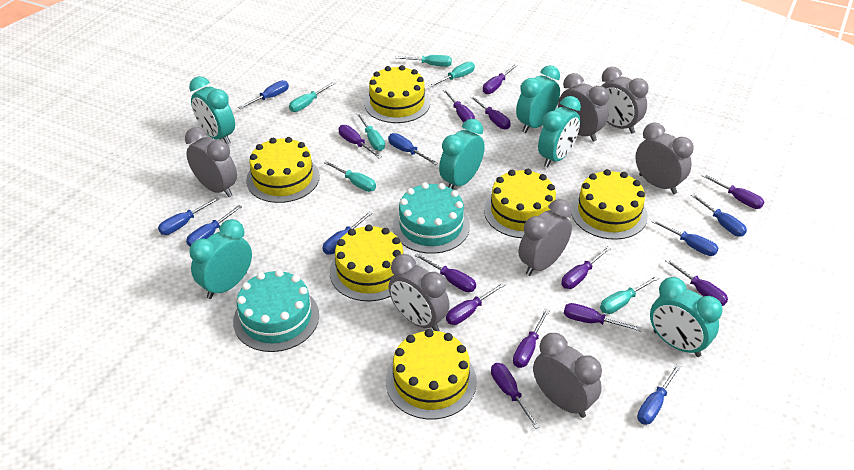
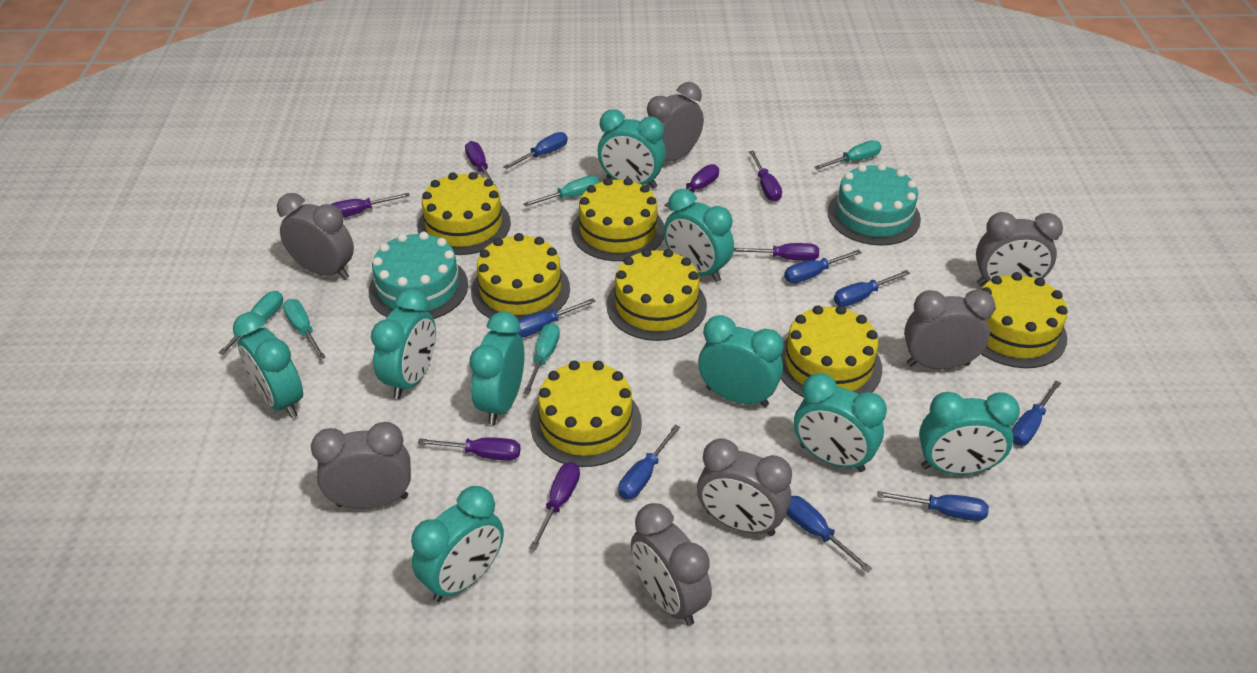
purple screwdriver: [338,125,382,158] [415,253,476,292] [443,89,475,122] [446,282,506,325] [470,96,511,129] [483,64,518,94] [491,363,540,429] [513,309,550,368] [561,246,611,289] [564,303,642,331] [665,259,728,306] [701,174,764,209] = 12 -> [330,193,410,218] [417,437,521,461] [465,141,496,186] [529,462,580,550] [664,164,719,207] [733,243,819,261] [749,151,782,202] = 7
turquoise clock: [189,76,235,144] [189,219,252,299] [439,119,485,189] [516,65,560,133] [538,96,581,168] [650,277,723,357] = 6 -> [233,312,303,418] [371,288,436,399] [411,486,504,602] [470,311,525,425] [598,109,666,189] [664,189,734,282] [698,315,784,407] [794,373,887,472] [919,392,1020,475] = 9
turquoise screwdriver: [289,82,336,112] [323,160,376,192] [356,113,385,151] [396,55,452,67] [428,62,475,87] [600,276,659,314] = 6 -> [218,291,283,355] [283,299,326,360] [523,176,600,207] [523,323,560,394] [814,140,882,170] = 5
yellow cake: [246,137,320,203] [330,224,404,301] [364,65,430,123] [386,329,477,419] [484,169,556,238] [571,169,648,240] = 6 -> [417,172,511,255] [471,233,570,319] [530,361,642,467] [572,178,664,261] [606,249,707,341] [780,305,882,398] [981,272,1068,368] = 7

